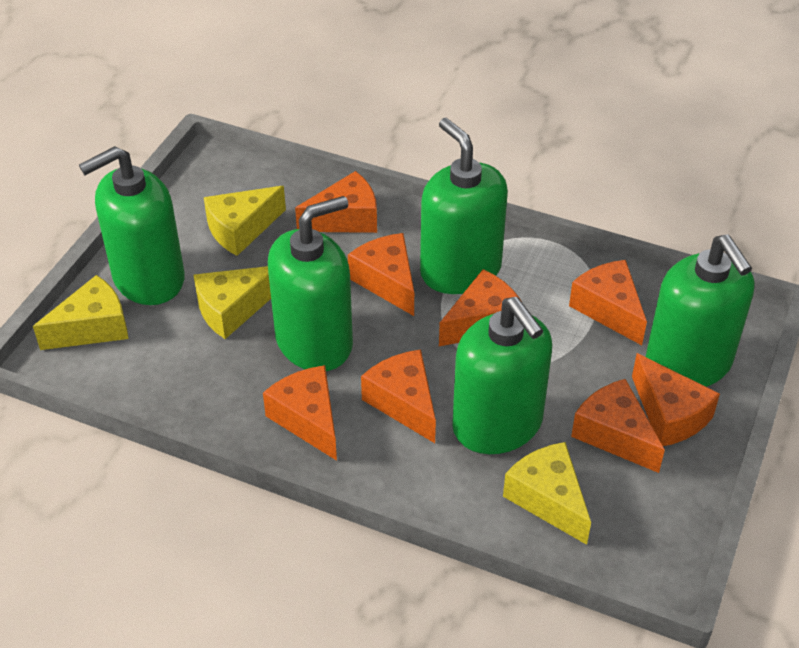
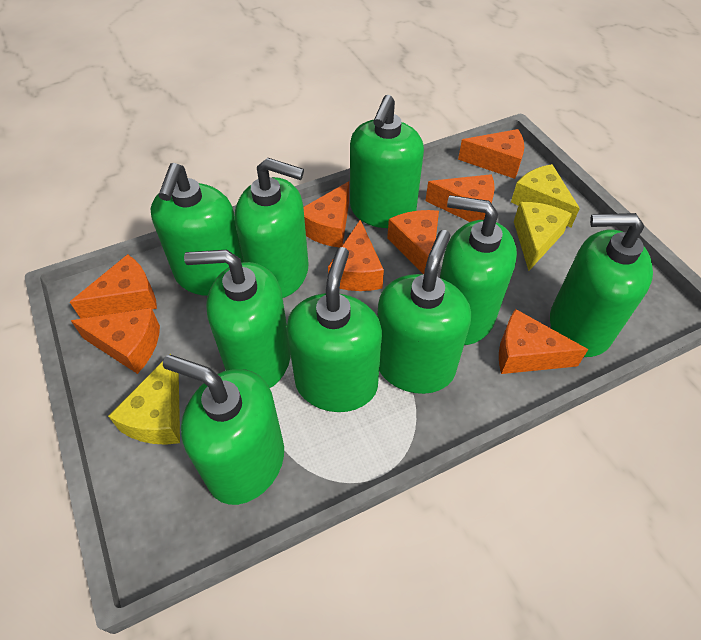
green soap dispenser: [79,146,185,305] [268,196,353,371] [420,118,508,294] [452,297,552,454] [646,235,754,387] = 5 -> [150,163,244,296] [163,355,284,505] [184,250,291,388] [235,158,308,298] [287,247,382,412] [350,95,424,228] [377,230,471,394] [440,195,517,345] [550,213,653,357] = 9
yellow cheese: [33,275,129,350] [194,266,271,339] [204,186,286,256] [503,442,591,545] = 4 -> [108,354,180,445] [511,164,580,228] [514,202,572,271] = 3

